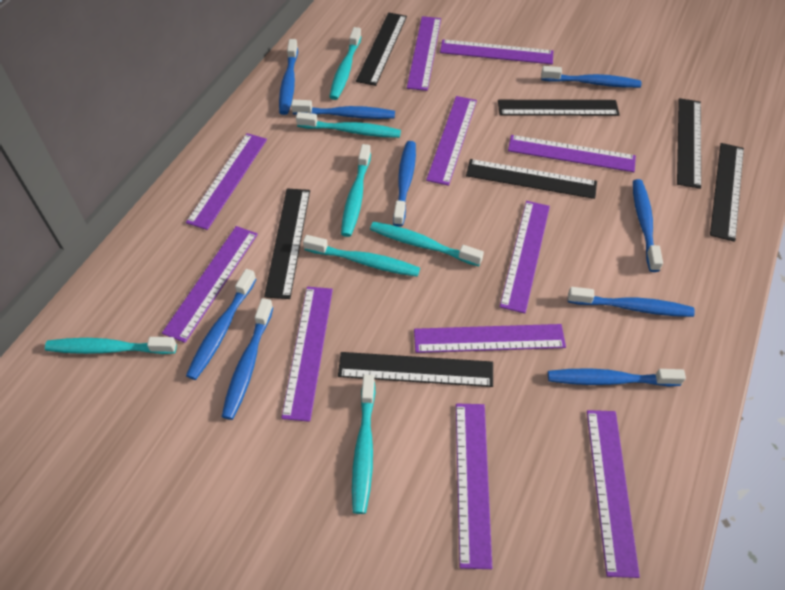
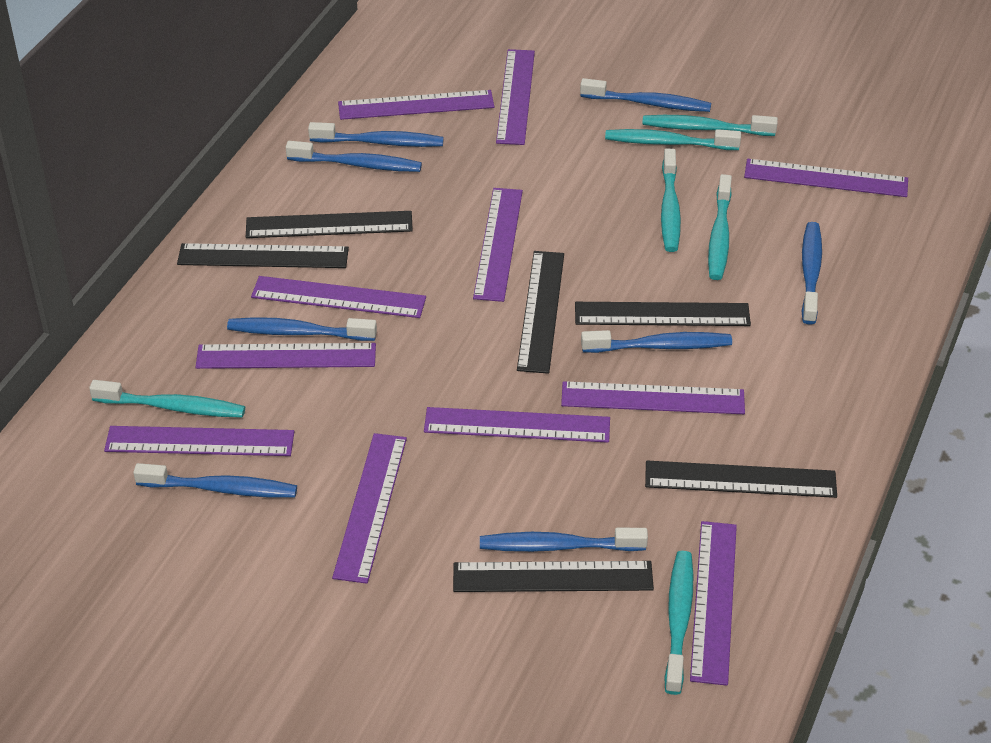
black ruler: [264,189,310,299] [338,352,493,387] [356,12,407,86] [466,159,597,199] [498,100,620,116] [677,98,701,189] [710,143,744,242] = 7 -> [177,243,349,268] [246,211,413,238] [453,561,654,592] [517,251,564,374] [575,302,751,326] [645,461,837,498] = 6
blue toothbrush: [186,269,256,380] [221,298,273,420] [279,39,298,115] [291,100,395,119] [393,141,416,227] [541,66,641,88] [548,368,686,386] [568,287,695,317] [633,179,663,272] = 9 -> [133,463,297,498] [227,317,377,341] [286,141,422,172] [308,122,444,147] [480,528,648,552] [580,78,711,112] [581,330,732,353] [802,222,822,325] = 8
turquoise toothbrush: [45,337,177,354] [296,112,401,138] [303,235,420,277] [329,27,361,100] [341,144,371,237] [352,375,375,514] [370,222,484,266] = 7 -> [89,380,245,418] [605,129,741,150] [642,115,778,136] [661,149,681,252] [664,551,693,695] [708,174,732,280] = 6

